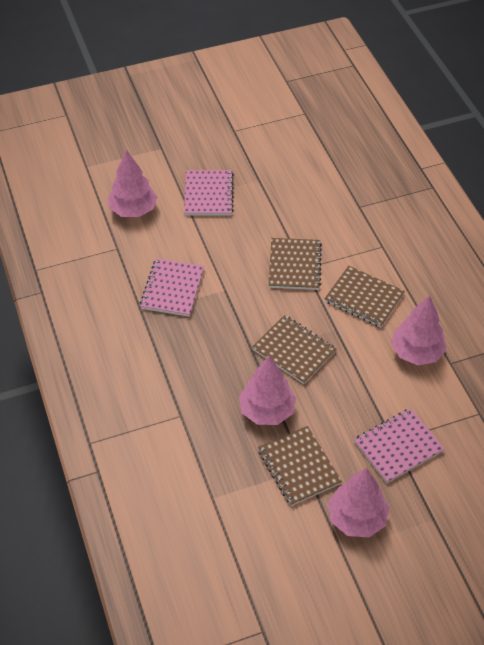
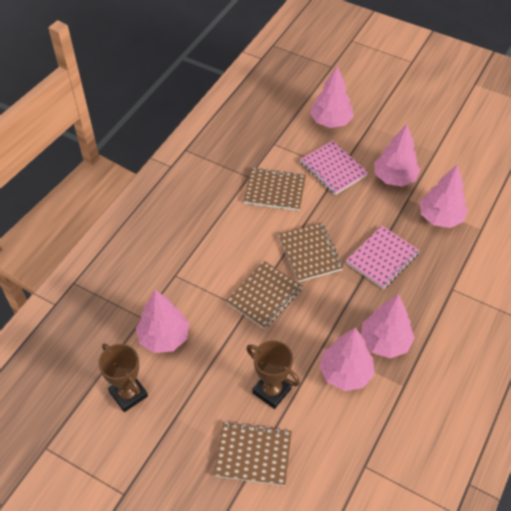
brown trophy: none = 0 -> [98,343,148,412] [246,340,300,409] = 2
pink notebook: [140,258,204,317] [184,170,234,216] [354,408,445,483] = 3 -> [300,141,369,195] [346,226,420,289] = 2
pink tree: [108,150,157,217] [239,356,296,425] [328,468,389,537] [391,295,447,365] = 4 -> [136,290,189,353] [310,66,354,128] [319,328,375,391] [361,294,415,358] [374,124,420,187] [420,165,468,228] = 6

